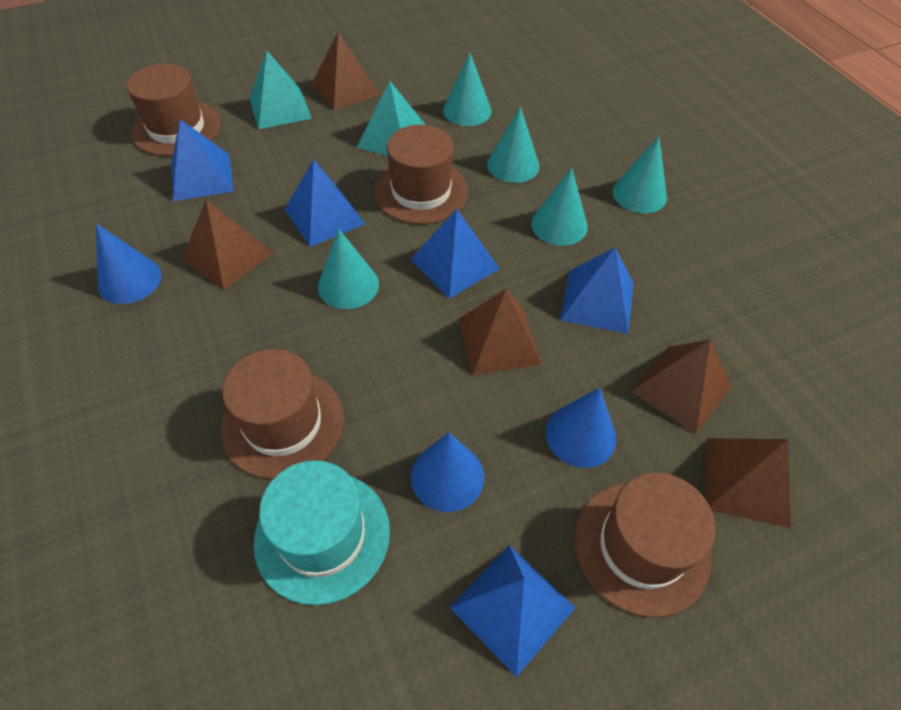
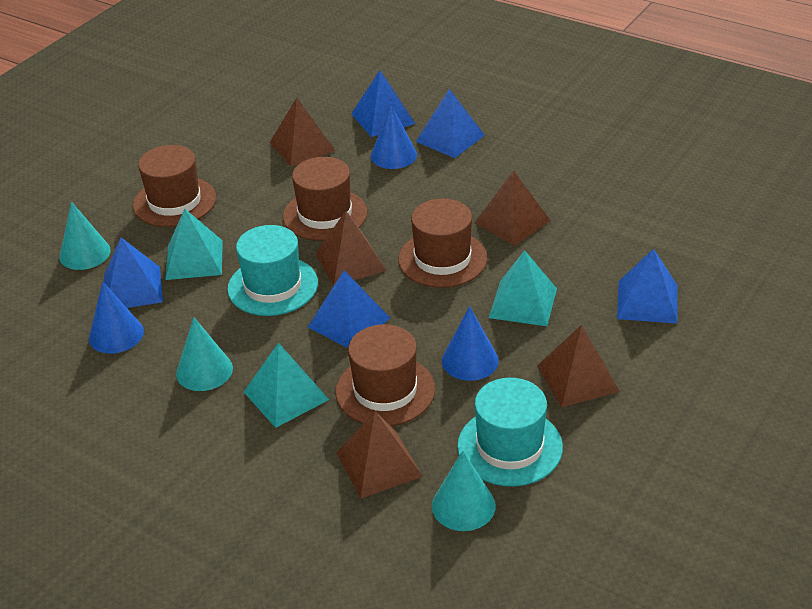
turquoise cone: [318,229,379,309] [443,52,492,126] [487,106,539,183] [531,167,588,246] [613,136,667,213] = 5 -> [59,201,111,270] [176,317,233,391] [432,451,496,531] = 3
turquoise hat: [254,460,390,605] = 1 -> [227,225,318,316] [457,378,563,487] = 2
turquoise pyramid: [249,51,312,129] [357,80,426,156] = 2 -> [165,209,223,280] [244,342,329,428] [489,250,557,326] = 3

